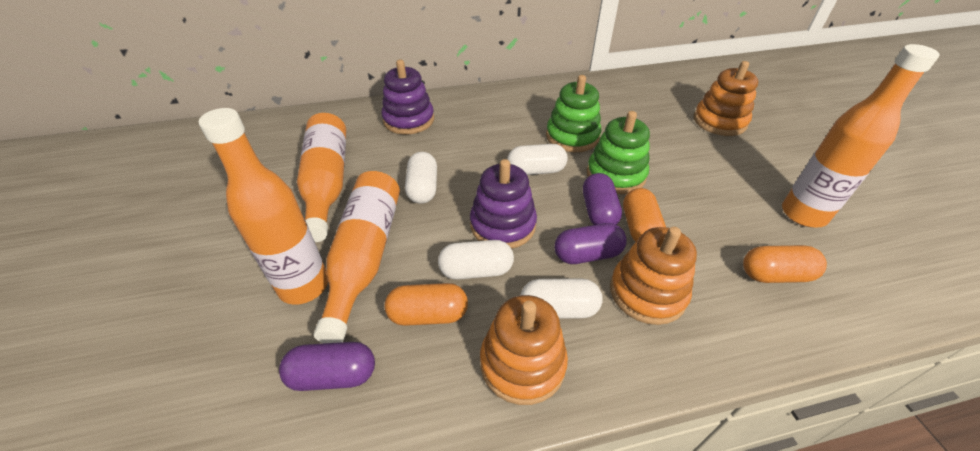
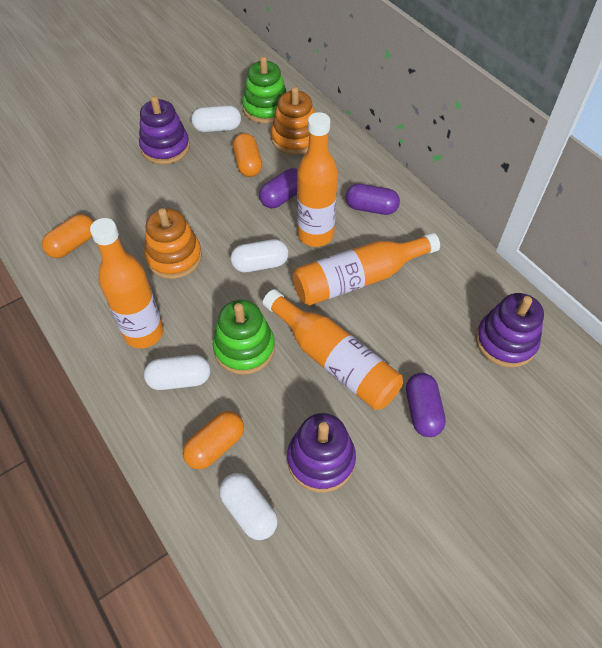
orange stacking toy: [480,295,568,405] [610,227,697,325] [694,61,758,136] = 3 -> [144,208,202,279] [271,87,315,155] = 2
purple stacking toy: [381,60,434,135] [470,159,537,249] = 2 -> [139,96,190,165] [287,413,356,493] [476,293,544,368] = 3

